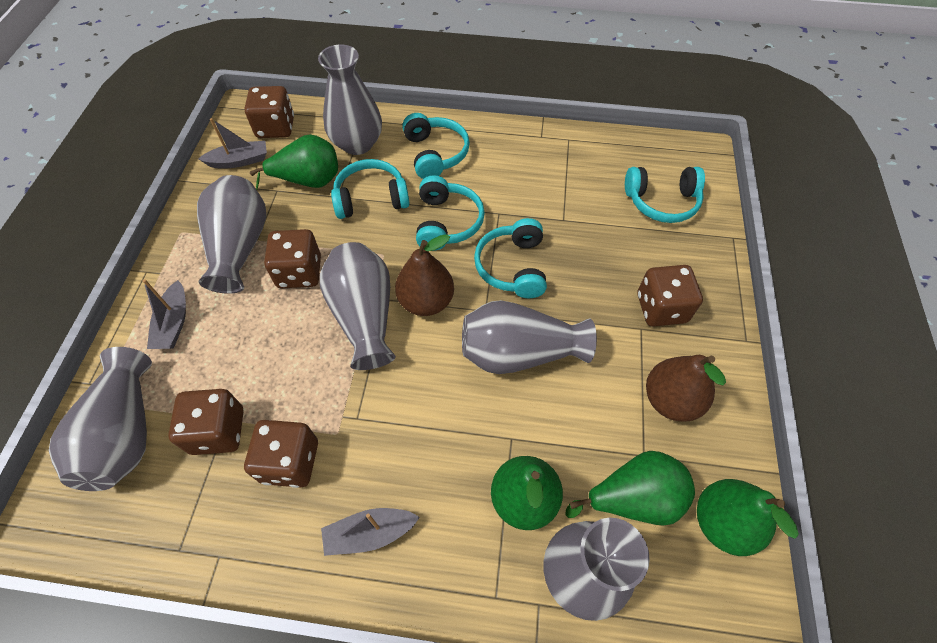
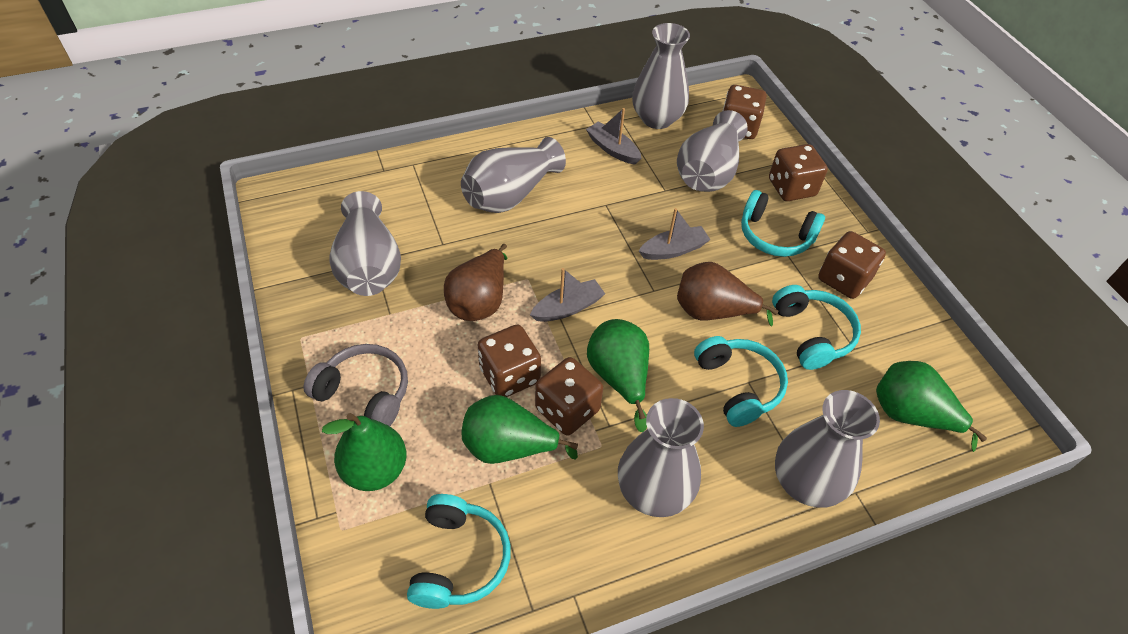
grey headphones: none = 0 -> [303,344,408,426] = 1
turquoise headphones: [331,159,410,219] [402,113,470,179] [416,175,485,251] [474,218,547,298] [625,167,705,223] = 5 -> [407,494,511,609] [694,336,788,427] [741,190,825,257] [772,285,861,370] = 4

